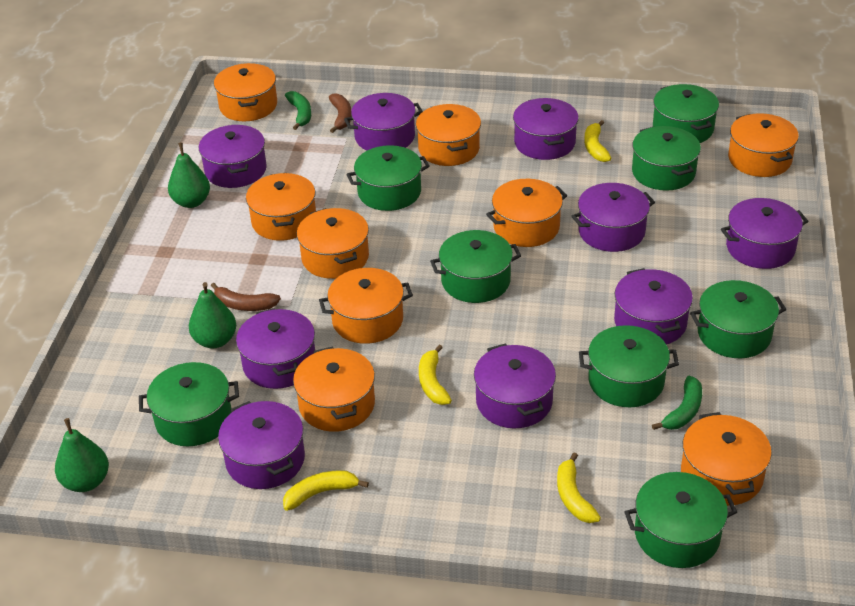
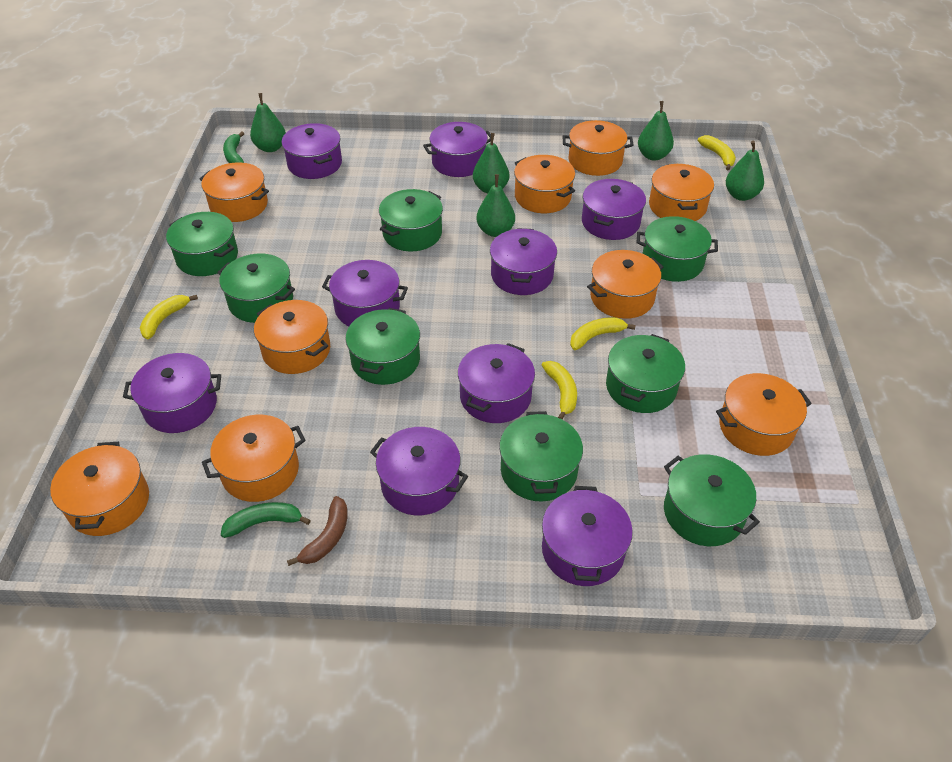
brown banana: [211,283,281,311] [329,93,352,133] = 2 -> [287,496,348,566] = 1
green pear: [55,418,109,492] [168,142,210,208] [189,282,236,348] = 3 -> [250,93,286,152] [473,133,509,193] [476,174,515,237] [638,101,674,161] [726,141,764,201] = 5

